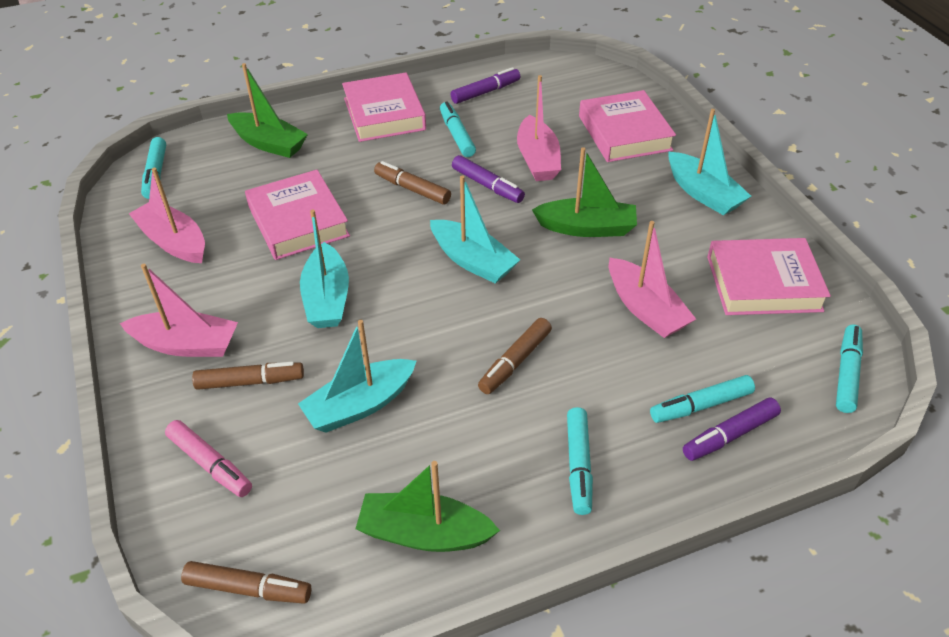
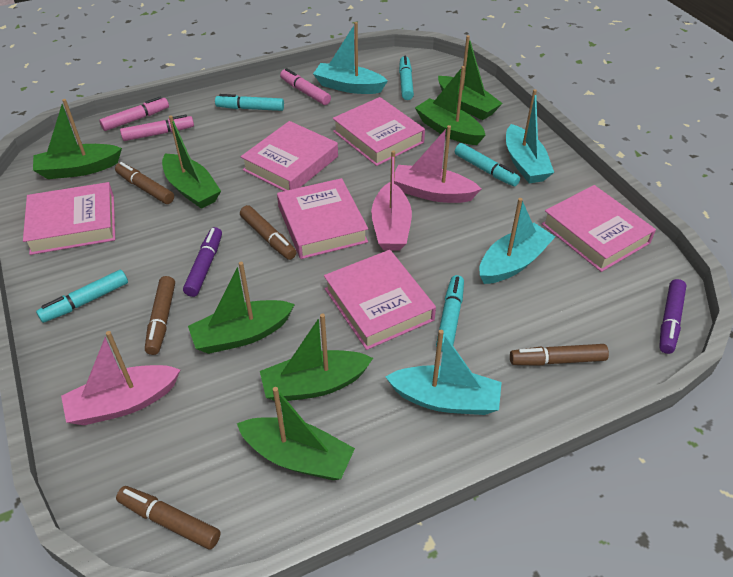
brown marker: [181,561,311,604] [192,362,304,390] [374,161,451,204] [478,318,552,394] = 4 -> [115,162,174,204] [116,486,221,550] [145,276,175,355] [240,205,297,260] [510,344,609,366] = 5
green boat: [227,63,308,158] [355,461,500,552] [532,147,637,237] = 3 -> [33,99,122,179] [162,115,221,209] [188,262,295,354] [237,387,355,480] [260,313,373,401] [415,66,485,145] [438,35,503,120] = 7
pink boat: [120,264,238,357] [129,168,205,263] [517,75,561,181] [609,221,696,338] = 4 -> [61,331,180,425] [371,150,412,250] [394,125,481,203] = 3
pink book: [245,170,350,260] [342,73,426,142] [579,90,676,162] [707,238,831,315] = 4 -> [23,182,115,255] [241,121,338,191] [277,178,368,259] [324,250,436,350] [333,97,425,166] [542,185,656,272] = 6
pink marker: [165,420,252,497] = 1 -> [99,96,169,131] [120,115,194,141] [280,68,331,105] = 3
purple marker: [451,67,520,104] [452,155,525,203] [683,397,781,461] = 3 -> [183,227,222,297] [659,279,687,354] = 2

